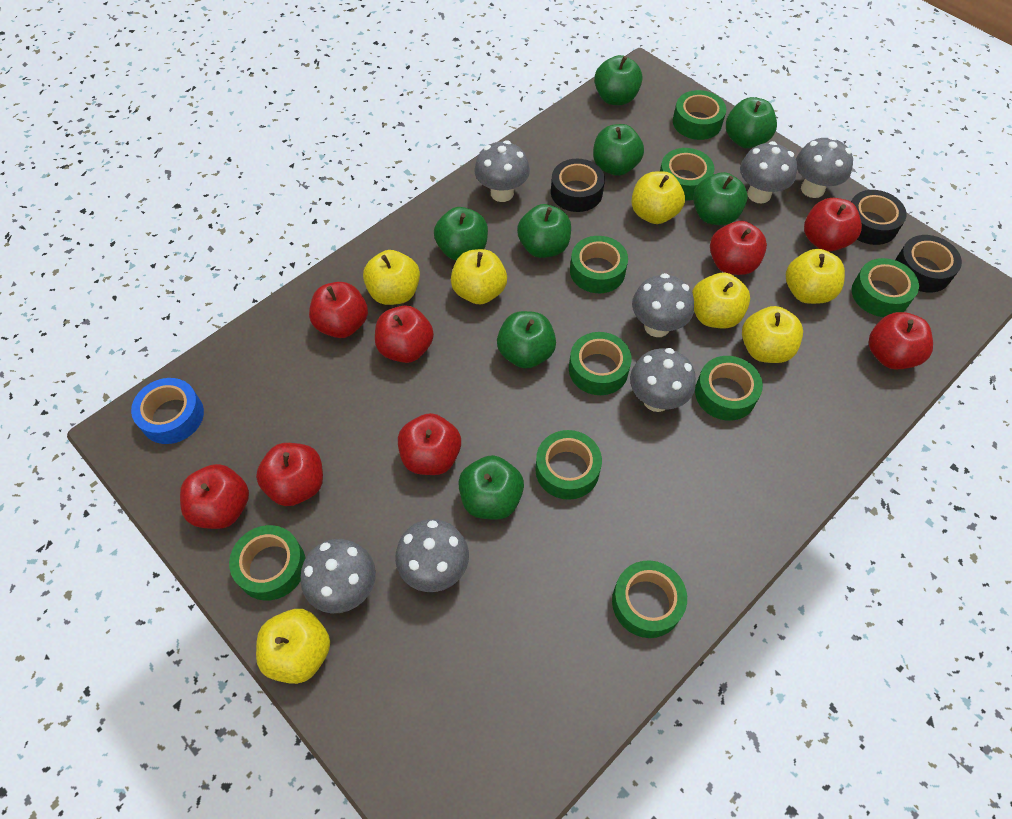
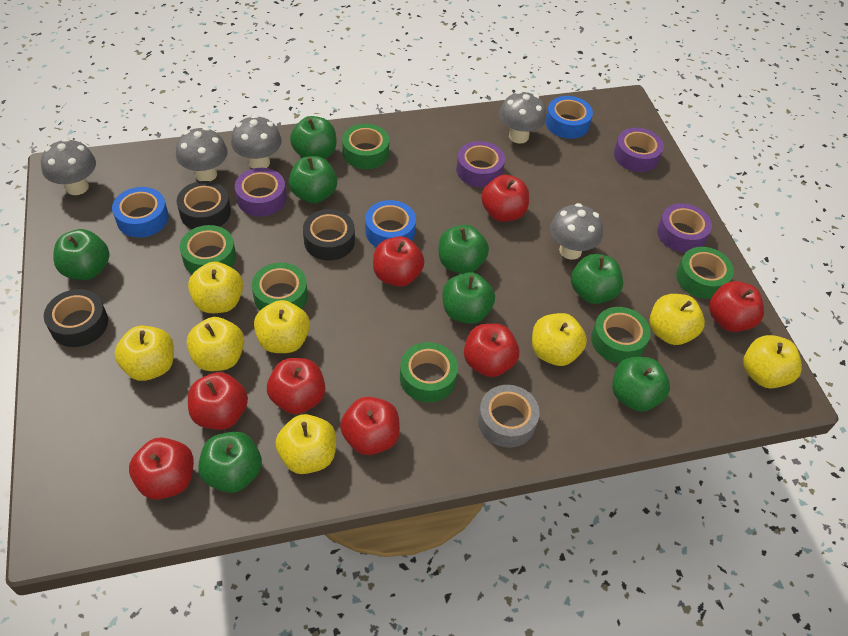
blue tape: [131,378,204,444] = 1 -> [112,187,169,238] [365,200,416,247] [545,96,593,139] = 3
green tape: [229,525,306,601] [535,430,602,500] [569,332,632,395] [570,236,628,293] [612,560,687,638] [660,148,714,201] [673,90,726,140] [695,356,763,421] [852,258,919,317] = 9 -> [180,225,236,274] [252,263,308,310] [342,124,389,169] [400,342,458,402] [591,307,651,363] [676,247,734,299] = 6
grey mushroom: [300,539,376,613] [395,519,469,592] [474,140,530,202] [630,348,696,412] [632,273,694,337] [740,141,797,203] [796,137,853,198] = 7 -> [41,138,96,195] [176,127,227,181] [231,115,282,169] [499,91,546,144] [550,203,603,260] = 5
grey tape: none = 0 -> [478,385,540,447] = 1
purple tape: none = 0 -> [235,168,286,217] [456,141,505,187] [614,128,664,172] [657,203,712,253] = 4
yellow apple: [256,609,330,684] [363,250,420,305] [451,249,507,305] [632,171,685,224] [692,273,750,328] [742,306,803,363] [786,249,845,304] = 7 -> [114,326,174,381] [187,317,245,371] [188,262,243,313] [254,300,310,353] [275,414,336,474] [532,313,587,366] [650,294,705,345] [743,335,802,388] = 8

